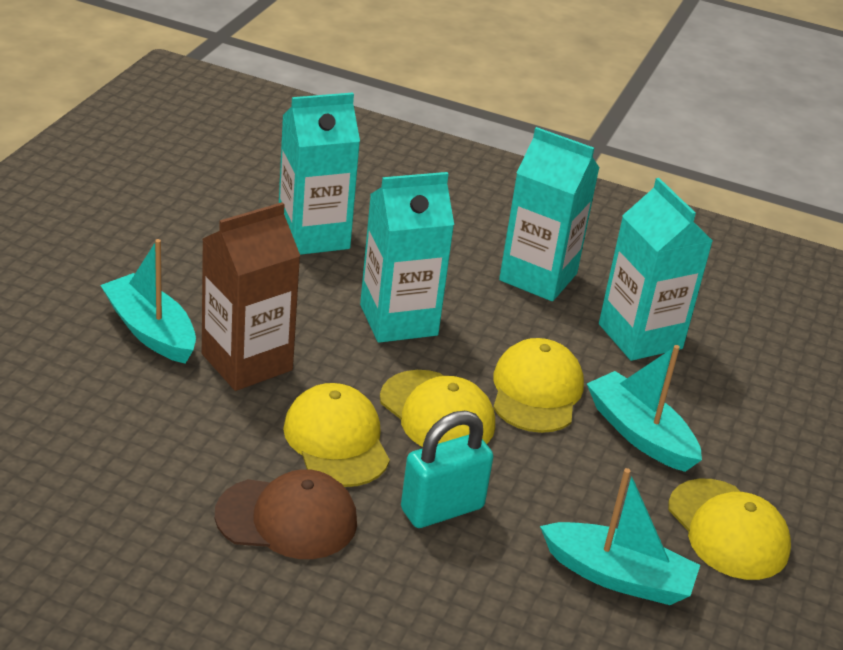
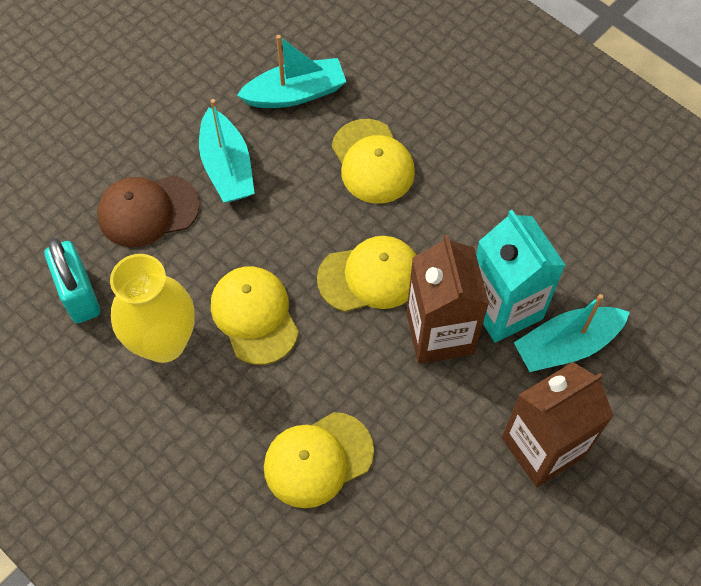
brown carton: [202,202,300,391] = 1 -> [406,235,489,364] [502,362,614,487] = 2
turquoise carton: [279,93,360,255] [360,172,454,343] [499,127,600,301] [599,178,713,361] = 4 -> [476,210,565,343] = 1
yellow vase: none = 0 -> [110,254,195,363] = 1

